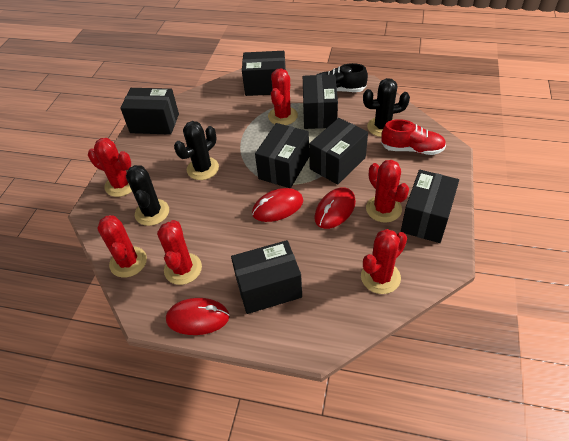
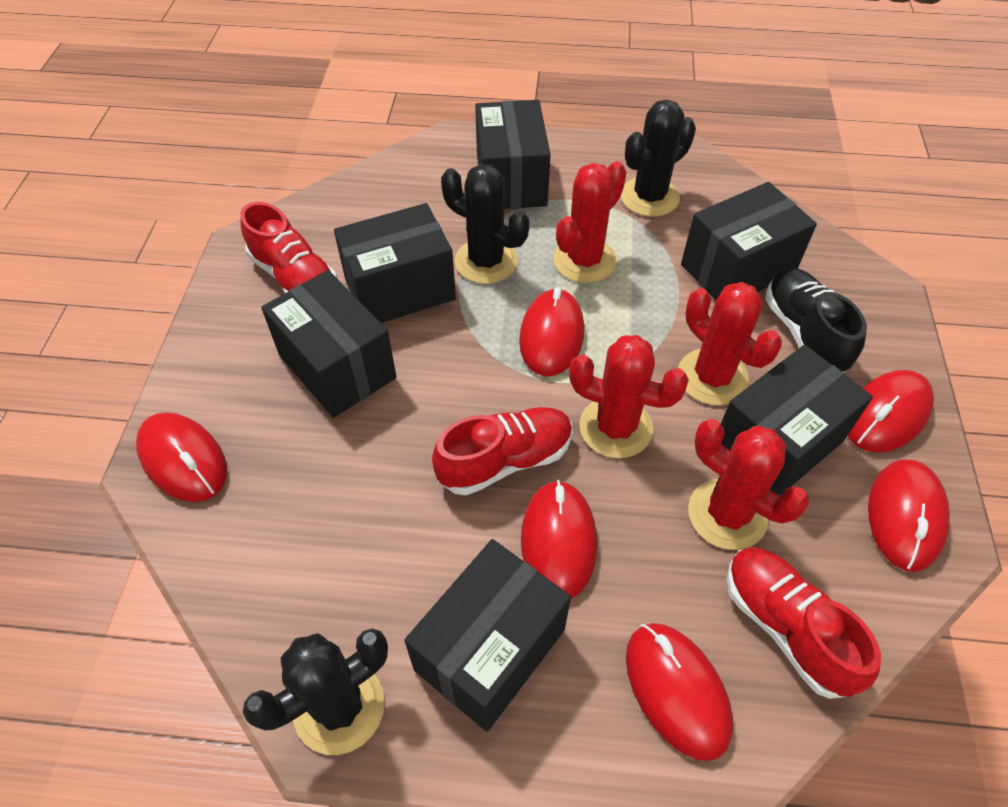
black box: [120,88,179,135] [231,240,302,314] [242,51,286,96] [255,123,309,188] [303,74,338,129] [309,118,368,185] [401,170,459,243] = 7 -> [261,270,396,418] [334,203,456,323] [404,539,571,731] [475,100,551,209] [681,182,817,300] [721,345,873,496] = 6
red cactus: [88,138,132,197] [97,215,147,278] [157,220,202,285] [268,68,298,125] [361,229,407,294] [366,160,409,222] = 6 -> [553,161,627,283] [569,335,689,458] [678,282,782,405] [688,419,810,550] = 4
red mouse: [166,298,230,335] [252,188,303,222] [314,187,356,229] = 3 -> [136,412,227,502] [519,287,584,376] [521,480,597,599] [626,623,733,761] [848,370,934,452] [868,459,950,572] = 6
red shoe: [381,119,446,155] = 1 -> [240,202,337,293] [432,407,573,495] [727,547,881,699] = 3

